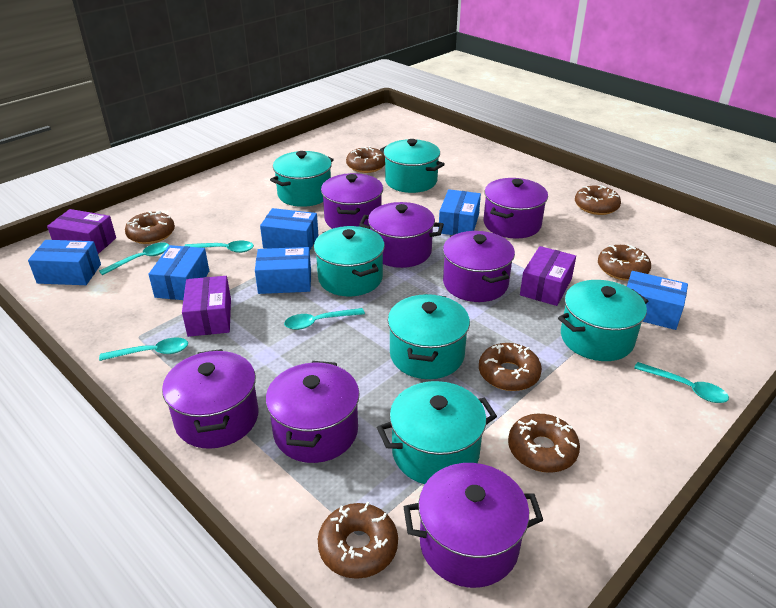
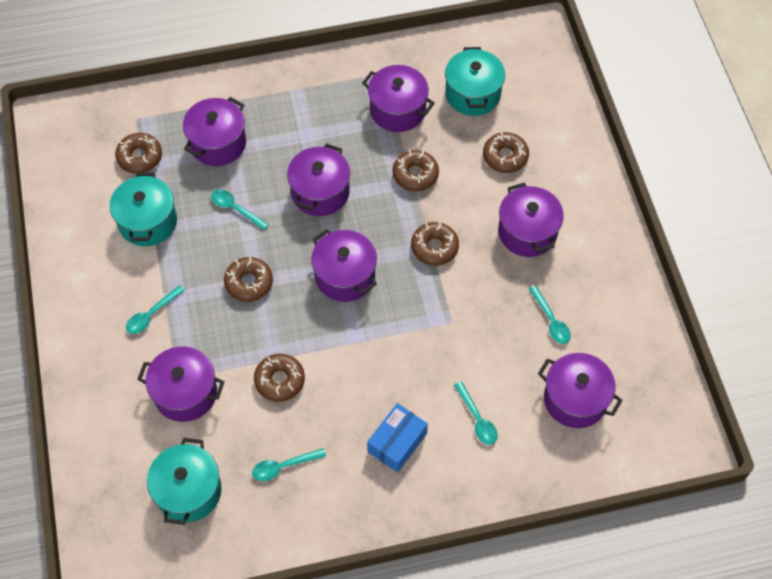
blue box: [28,240,101,285] [148,245,209,300] [255,247,311,294] [260,208,318,250] [438,189,481,235] [627,271,688,330] = 6 -> [367,403,428,472] = 1
brown donut: [125,211,175,244] [318,502,398,579] [346,146,385,173] [479,343,542,391] [508,414,580,473] [575,185,621,215] [598,245,651,281] = 7 -> [115,133,162,174] [224,257,273,302] [254,354,305,402] [392,150,439,191] [411,222,459,266] [483,132,529,173] = 6
purple box: [47,209,116,254] [182,276,231,337] [520,246,576,306] = 3 -> none = 0
turquoise pot: [270,151,334,207] [314,226,385,296] [377,381,497,484] [380,139,445,193] [388,294,470,379] [558,280,648,361] = 6 -> [110,173,177,246] [147,438,222,525] [445,47,505,116] = 3

